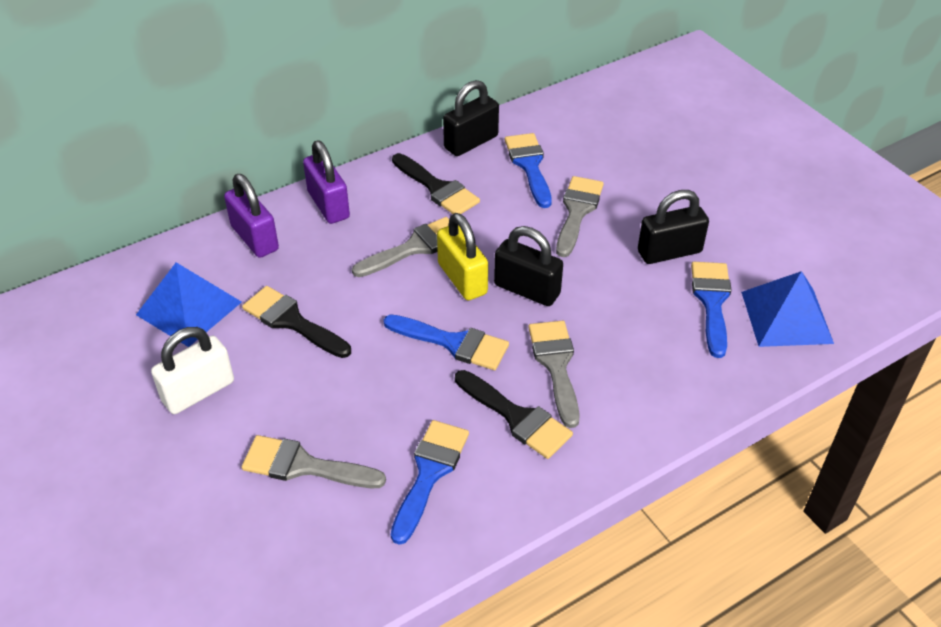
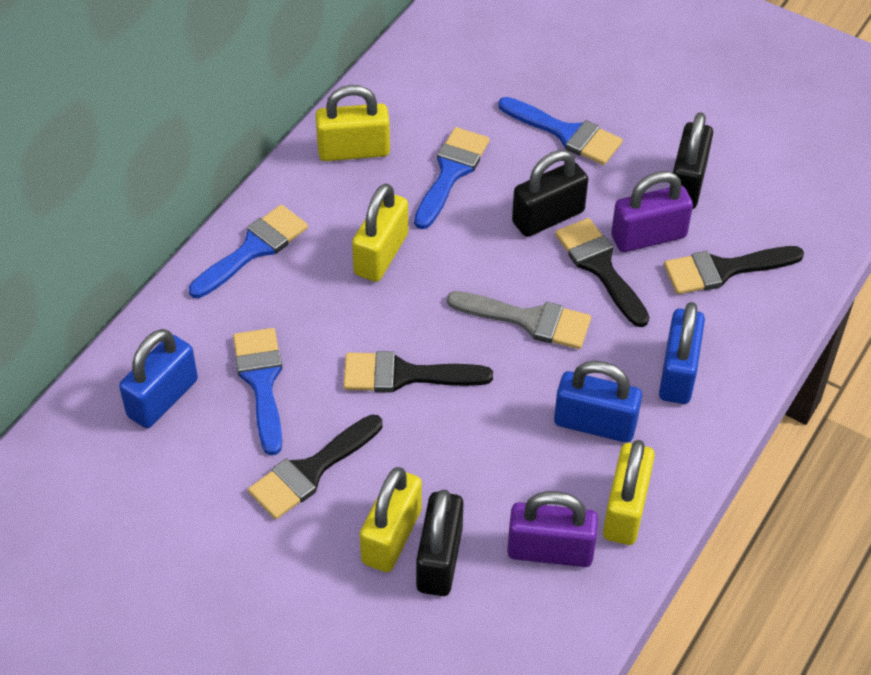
black brush: [242,286,351,358] [392,153,480,214] [455,370,573,459] = 3 -> [248,414,382,519] [343,351,493,393] [555,218,649,327] [664,246,804,294] = 4
blue padlock: none = 0 -> [119,329,198,428] [554,361,642,443] [659,302,705,404] = 3
blue pyramid: [136,262,242,347] [741,271,834,347] = 2 -> none = 0
grey brush: [242,435,386,488] [352,217,449,277] [528,320,580,428] [556,176,604,257] = 4 -> [447,291,591,349] = 1
white padlock: [151,327,234,414] = 1 -> none = 0
yellow padlock: [437,213,488,300] = 1 -> [315,85,390,161] [352,184,408,282] [360,467,422,572] [603,440,655,545] = 4

